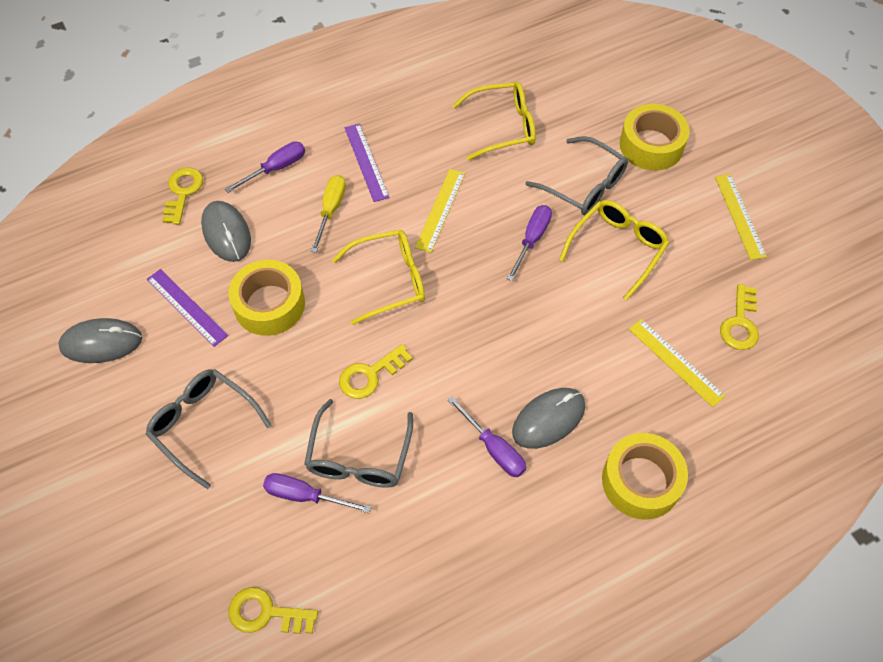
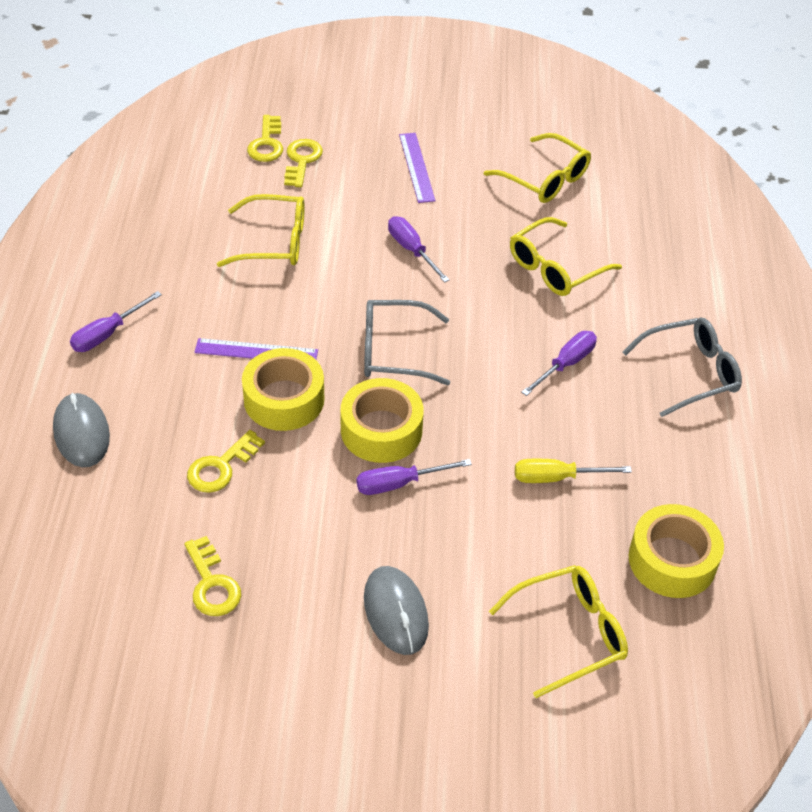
grey glasses: [145,369,272,489] [304,399,413,488] [525,136,628,215] = 3 -> [364,300,450,385] [622,318,742,417] = 2
grey mouse: [58,318,142,363] [201,201,251,262] [512,388,585,449] = 3 -> [53,393,110,467] [364,566,429,655] = 2
yellow glasses: [332,230,425,325] [452,82,536,160] [559,200,669,301] = 3 -> [217,194,305,267] [484,133,591,203] [489,565,628,698] [510,217,622,296] = 4
yellow ruler: [415,169,465,253] [629,319,725,407] [715,174,767,260] = 3 -> none = 0

